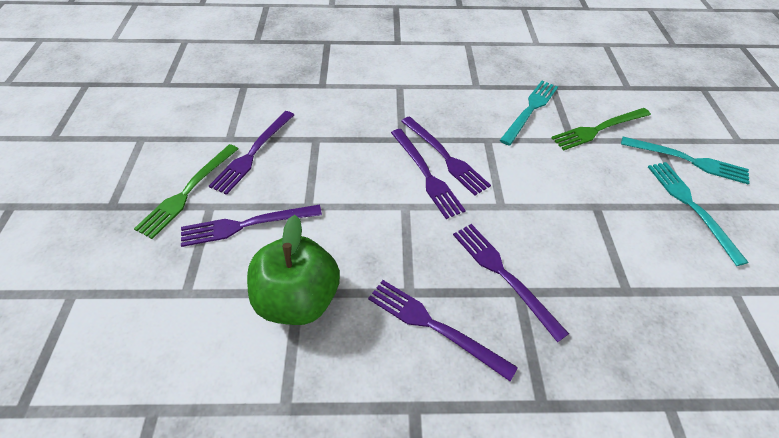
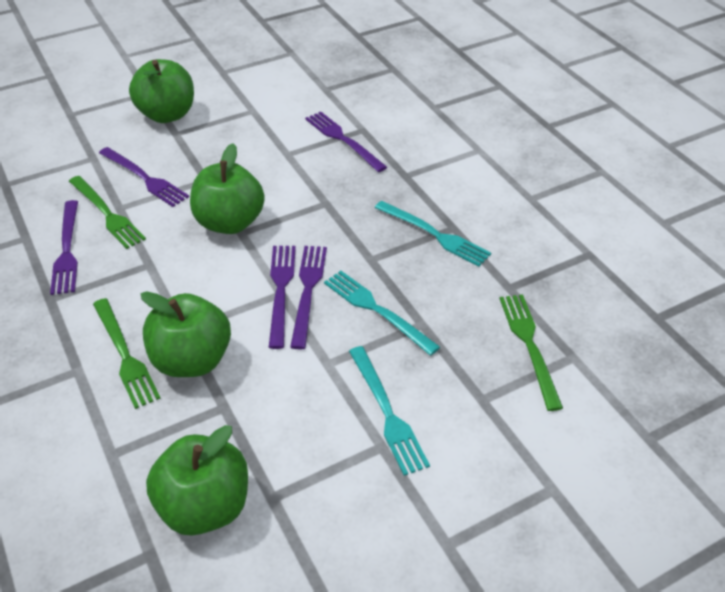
green apple: [247,215,340,325] = 1 -> [129,59,194,123] [141,291,231,377] [146,425,248,536] [190,143,265,234] = 4
green fork: [134,144,238,239] [551,108,651,151] = 2 -> [69,176,146,249] [93,298,161,409] [499,294,563,411] = 3
purple fork: [181,205,322,247] [209,111,294,195] [368,280,518,381] [391,129,466,219] [401,116,491,196] [453,224,569,342] = 6 -> [50,200,78,295] [99,147,189,207] [269,246,296,349] [290,246,327,350] [305,111,387,172] = 5

